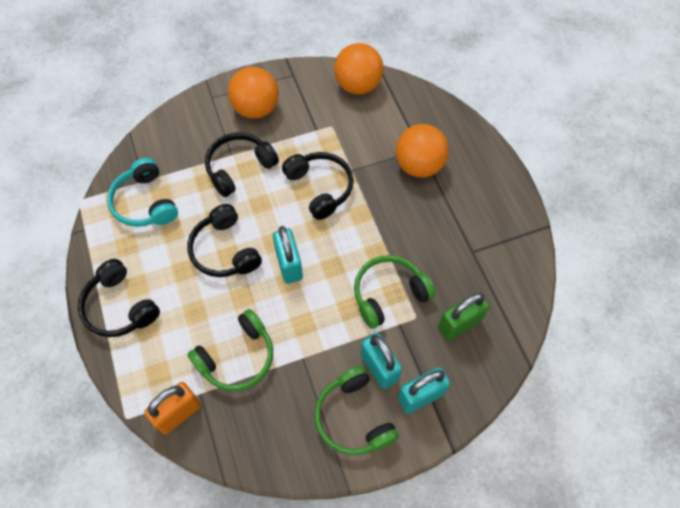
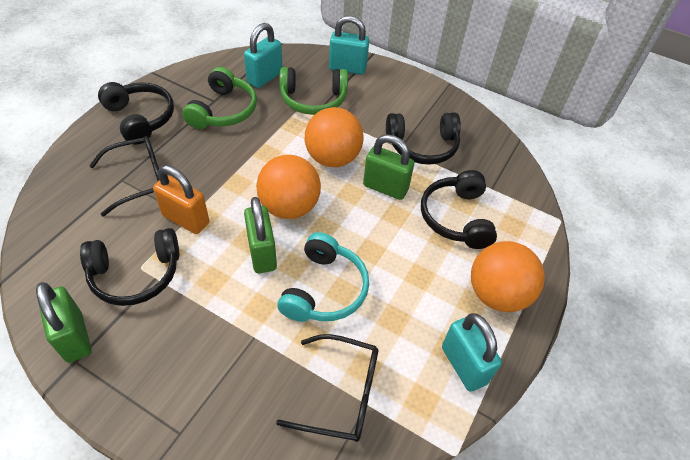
black glasses: none = 0 -> [89,136,160,217] [276,334,378,442] = 2
green headphones: [187,309,273,391] [315,366,399,455] [354,255,436,329] = 3 -> [182,67,257,129] [279,67,348,115] = 2
green padlock: [438,293,489,341] = 1 -> [36,282,91,363] [244,197,277,273] [363,134,414,200] = 3

